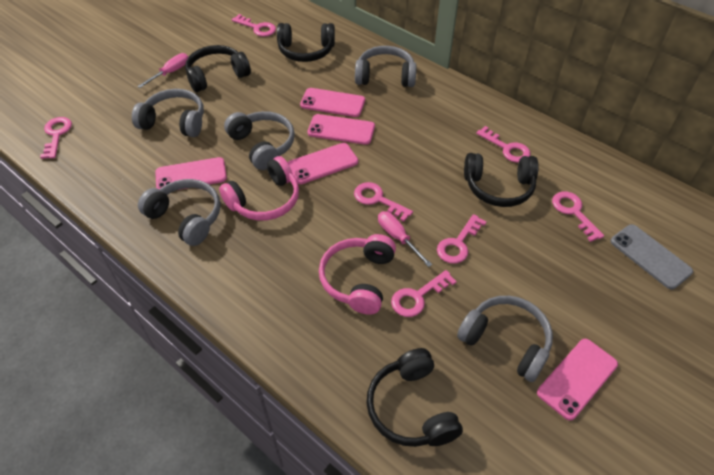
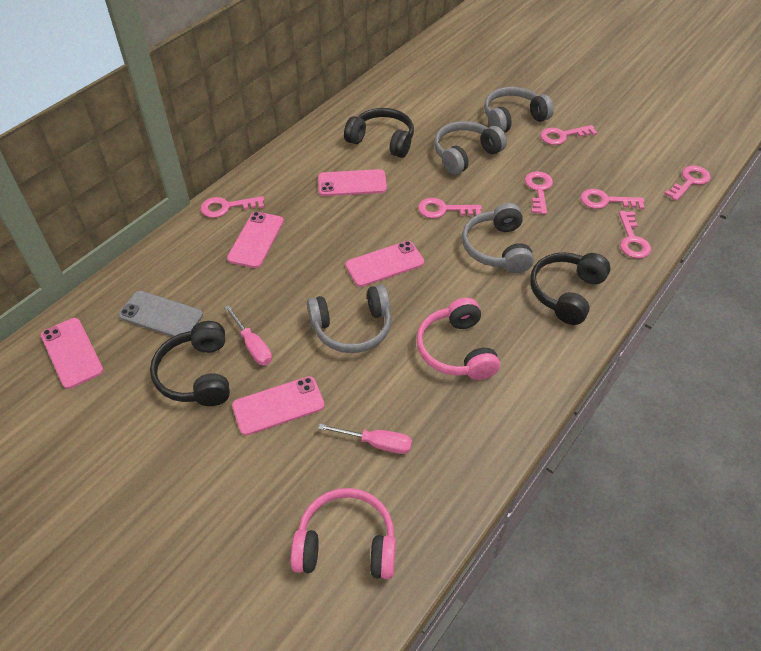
black headphones: [185,45,251,92] [277,23,335,62] [366,348,463,447] [464,153,539,207] = 4 -> [150,321,230,406] [344,108,414,158] [530,252,611,325] = 3
grey headphones: [132,89,204,137] [138,179,221,246] [224,111,295,170] [355,46,416,87] [457,296,553,382] = 5 -> [307,285,391,353] [434,121,507,175] [462,203,534,274] [484,87,554,133] = 4

